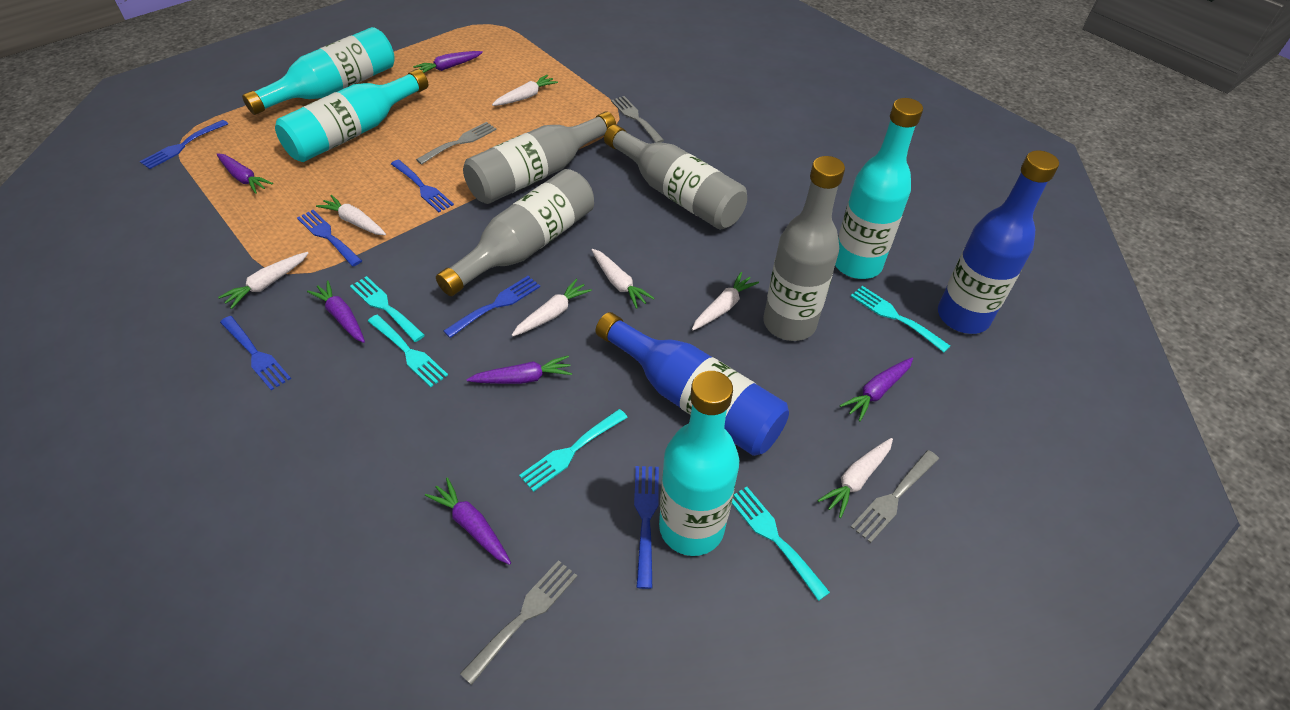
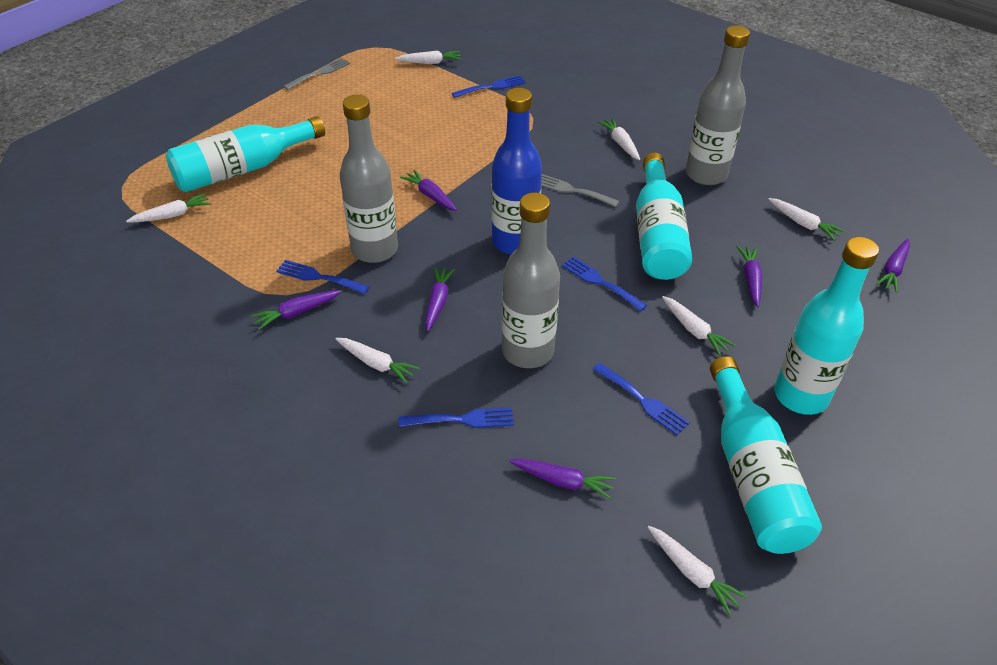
blue bottle: [596,312,789,456] [938,150,1059,334] = 2 -> [491,88,542,254] = 1
blue fork: [140,120,228,169] [220,316,291,390] [297,210,362,266] [391,160,454,212] [444,276,540,338] [634,466,659,589] = 6 -> [276,260,369,294] [399,408,514,428] [452,75,526,98] [562,256,647,311] [593,363,690,435] = 5
grey bottle: [436,169,594,296] [463,111,616,204] [604,125,747,230] [763,156,845,341] = 4 -> [340,95,398,263] [502,193,560,368] [686,25,750,185] = 3
grey fork: [416,122,497,164] [460,560,578,685] [611,96,664,143] [851,450,939,543] = 4 -> [283,58,350,90] [541,174,620,207] = 2
turquoise fork: [350,276,425,342] [368,315,448,387] [519,409,628,492] [732,487,830,601] [851,286,950,352] = 5 -> none = 0

